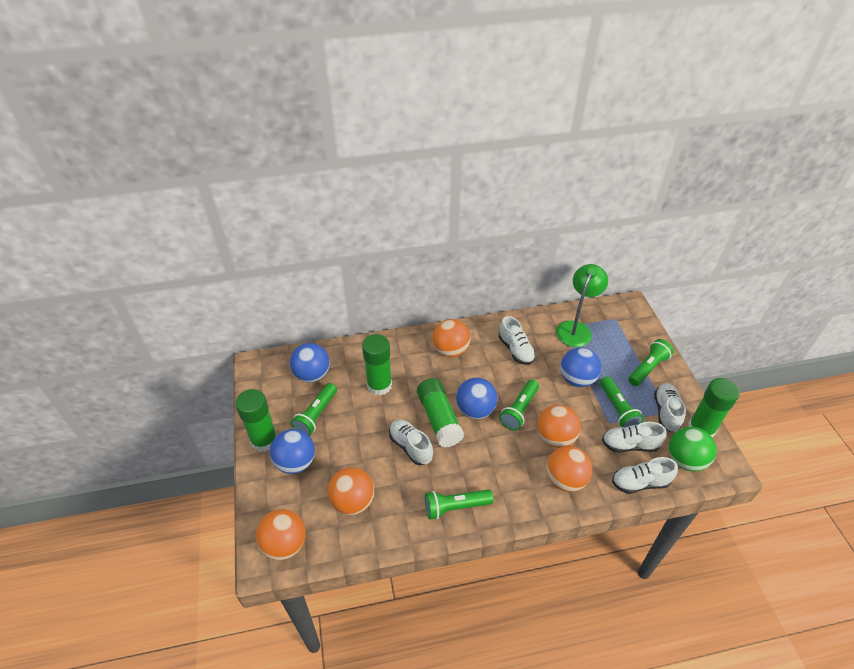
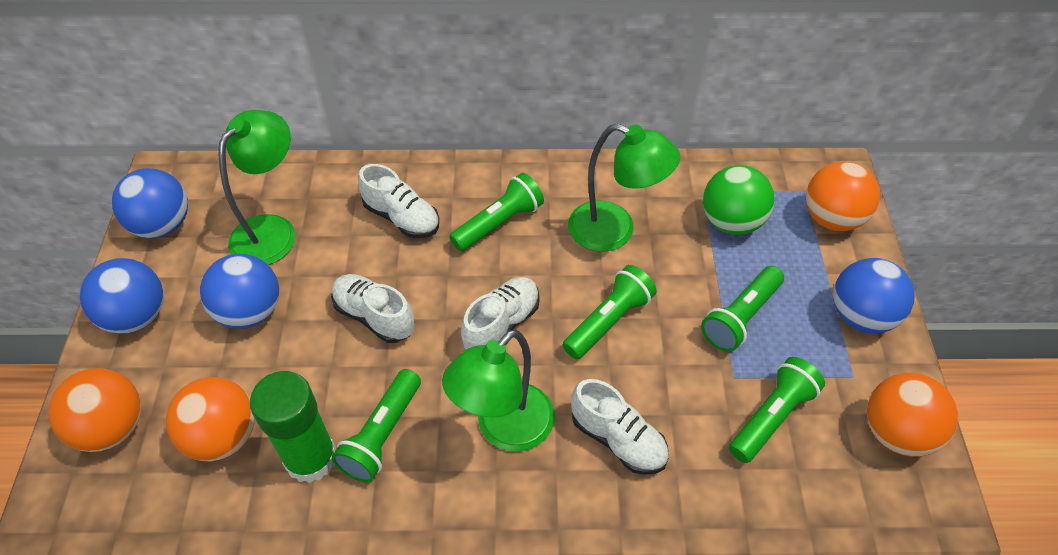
green glue stick: [235,389,277,452] [362,334,392,396] [417,378,464,447] [688,378,740,438] = 4 -> [250,371,336,483] = 1
green lamp: [556,264,608,347] = 1 -> [219,110,296,265] [442,329,555,452] [568,124,680,252] = 3
orange ball: [256,509,306,560] [328,467,374,515] [432,319,471,357] [537,405,581,448] [546,446,593,492] = 5 -> [48,368,141,452] [166,377,255,461] [806,162,880,231] [867,373,958,457] = 4
white shoe: [389,419,433,465] [499,316,536,365] [602,421,666,453] [612,457,678,494] [654,383,686,432] = 5 -> [331,274,415,343] [358,164,439,238] [461,277,540,350] [571,379,669,475] = 4

